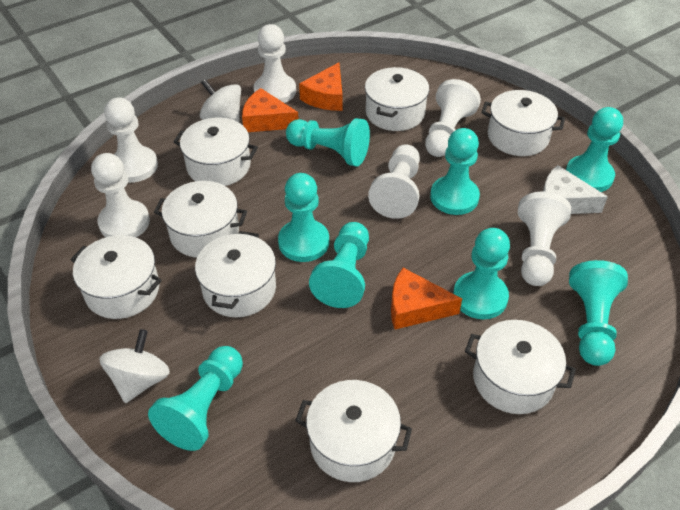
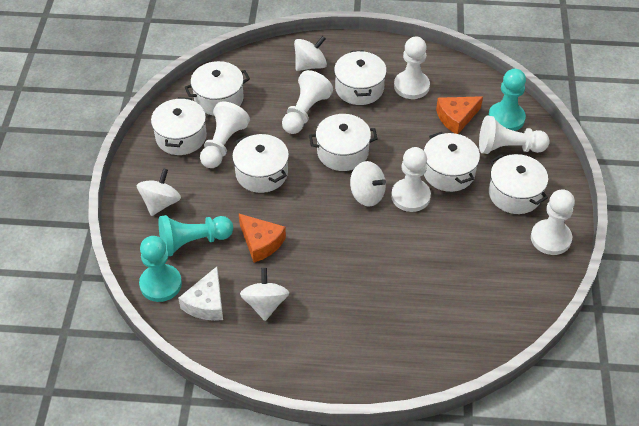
orange cheese: [242,88,298,132] [299,62,343,111] [391,268,462,330] = 3 -> [239,214,286,263] [436,96,483,134] = 2
turquoise pawn: [148,346,243,451] [278,173,329,262] [286,118,370,166] [309,222,369,308] [430,128,480,215] [453,228,510,319] [566,107,623,192] [569,260,628,366] = 8 -> [139,236,182,302] [159,215,233,256] [488,69,526,131] = 3
white pot: [70,235,162,319] [154,181,247,258] [173,118,258,186] [195,231,276,317] [295,380,412,482] [365,67,429,131] [465,320,576,414] [481,90,565,156] = 8 -> [151,97,207,155] [185,61,250,115] [232,134,289,193] [309,114,378,171] [334,50,387,105] [424,132,480,192] [489,154,548,214] = 7
white spinning top: [99,329,170,403] [200,79,241,123] = 2 -> [137,168,181,216] [240,268,289,321] [294,36,327,71] [350,161,386,207] = 4

